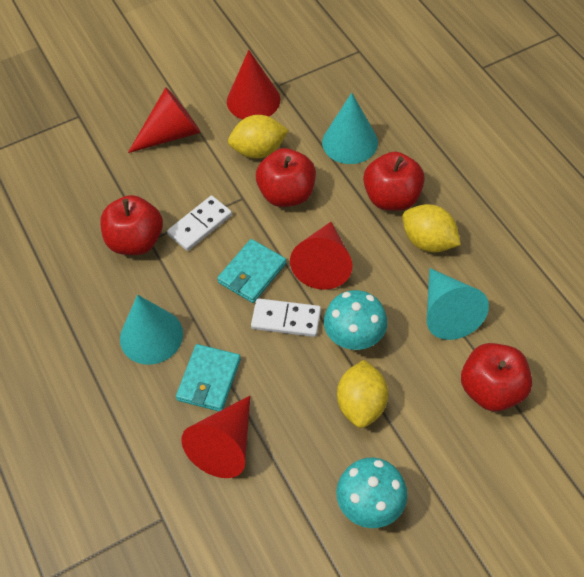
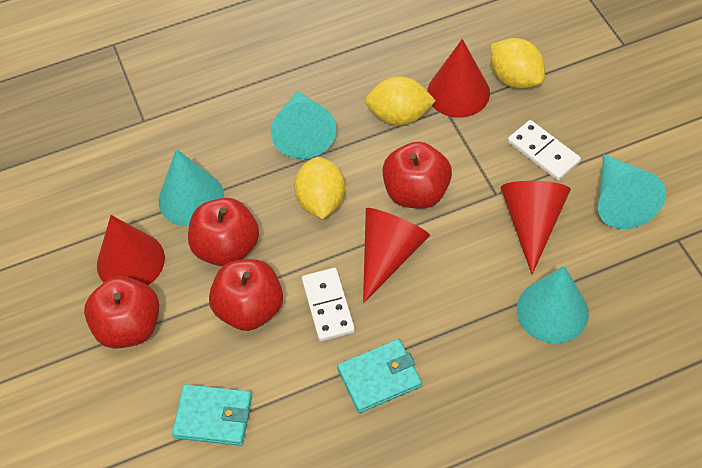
turquoise cone: [120,295,183,365] [322,93,378,164] [427,268,489,340] = 3 -> [158,149,224,226] [270,91,336,159] [517,266,589,343] [598,154,666,229] = 4
turquoise mushroom: [324,290,387,350] [336,458,407,528] = 2 -> none = 0

